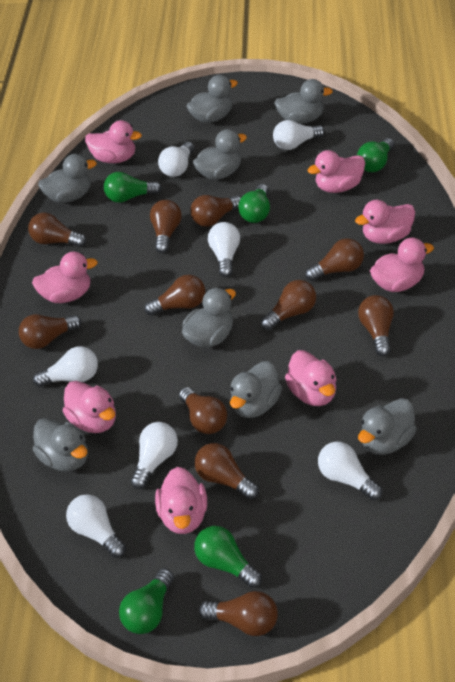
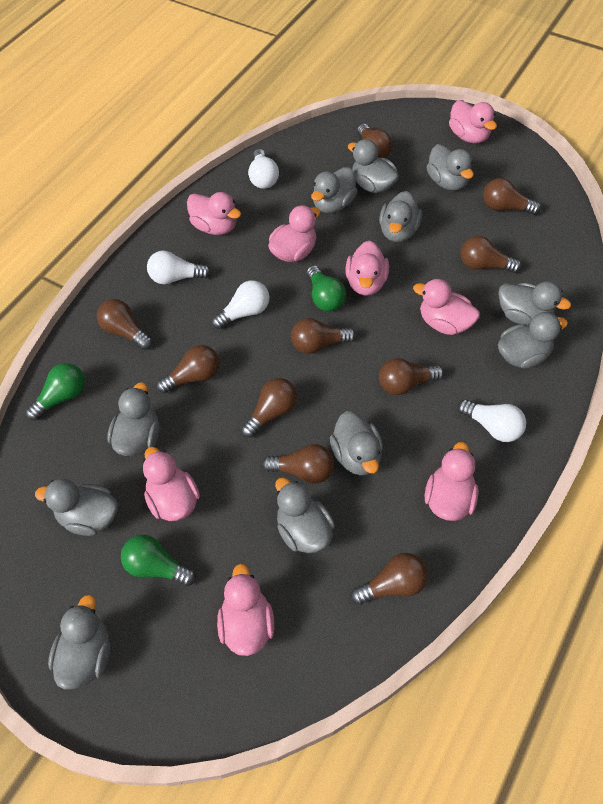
brown light bulb: [19,314,81,349] [28,213,86,247] [144,275,205,316] [150,200,182,253] [179,387,227,434] [190,195,241,227] [195,443,259,499] [199,591,278,636] [261,280,316,330] [305,238,364,281] [358,295,394,356] = 11 -> [97,299,153,350] [157,345,220,393] [241,378,297,438] [262,444,334,484] [291,318,356,354] [351,553,428,605] [357,124,392,158] [379,358,444,395] [461,236,522,273] [483,178,541,215] = 10
green light bulb: [104,172,162,203] [119,568,174,634] [194,526,262,588] [238,184,270,223] [357,138,394,172] = 5 -> [26,363,85,420] [121,535,196,586] [307,265,346,311] = 3
grey duck: [33,418,88,472] [38,154,97,203] [182,288,236,348] [186,75,238,123] [193,129,247,180] [230,361,282,418] [274,79,333,124] [358,398,417,455] = 8 -> [35,479,118,536] [48,595,110,689] [107,382,159,456] [275,477,335,553] [311,167,358,213] [330,411,383,476] [348,139,399,193] [379,191,422,242] [426,144,474,191] [498,312,568,369] [499,281,571,326] = 11
white light bulb: [33,346,98,387] [66,494,126,558] [131,422,178,489] [158,142,194,177] [208,222,240,277] [273,120,325,150] [318,441,382,500] = 7 -> [147,251,211,284] [212,280,269,329] [248,149,279,189] [457,399,526,442] = 4

